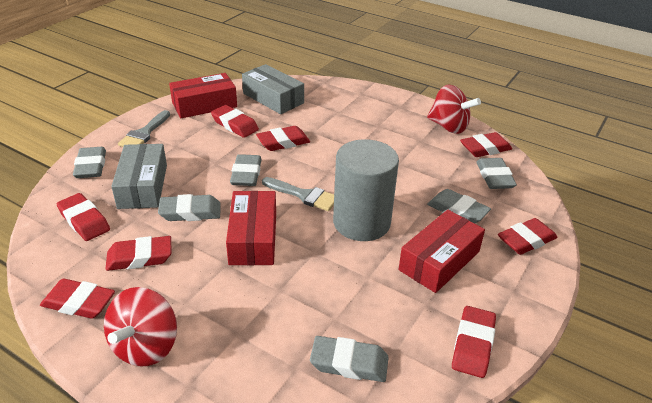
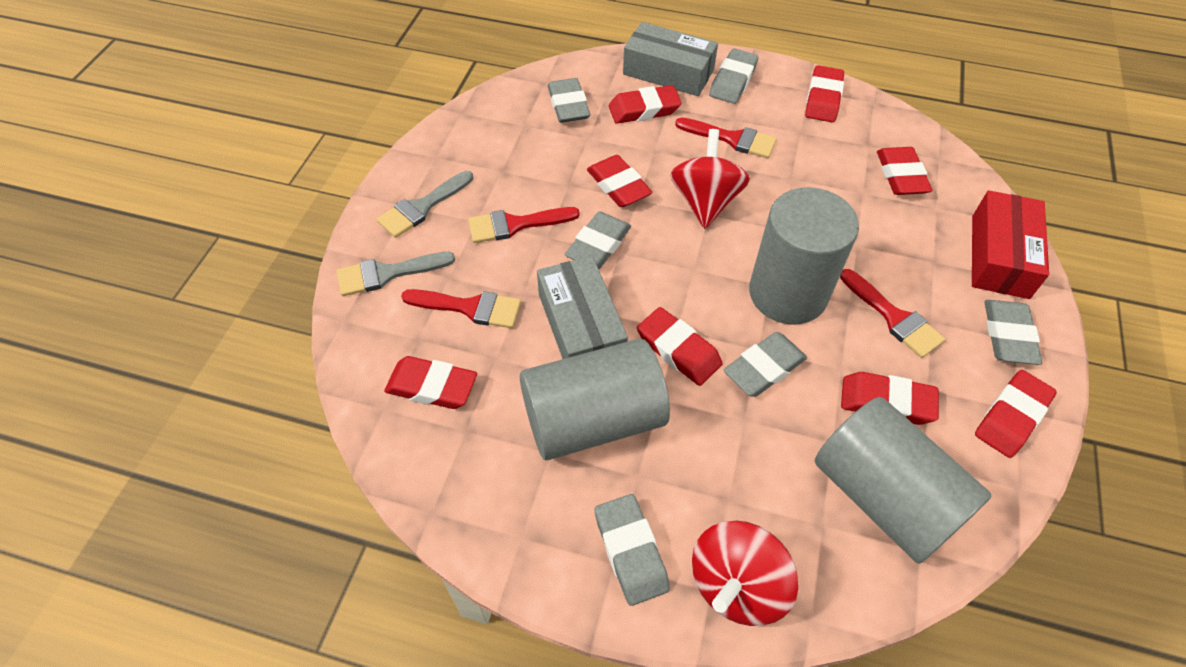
grey cylinder: [333,139,399,241] = 1 -> [520,339,670,460] [749,187,859,325] [815,397,992,564] = 3
red box: [169,73,237,118] [226,191,276,265] [399,210,485,293] = 3 -> [972,190,1049,299] = 1
red brush: none = 0 -> [401,289,521,328] [468,207,580,243] [675,117,777,158] [840,269,945,358] = 4

